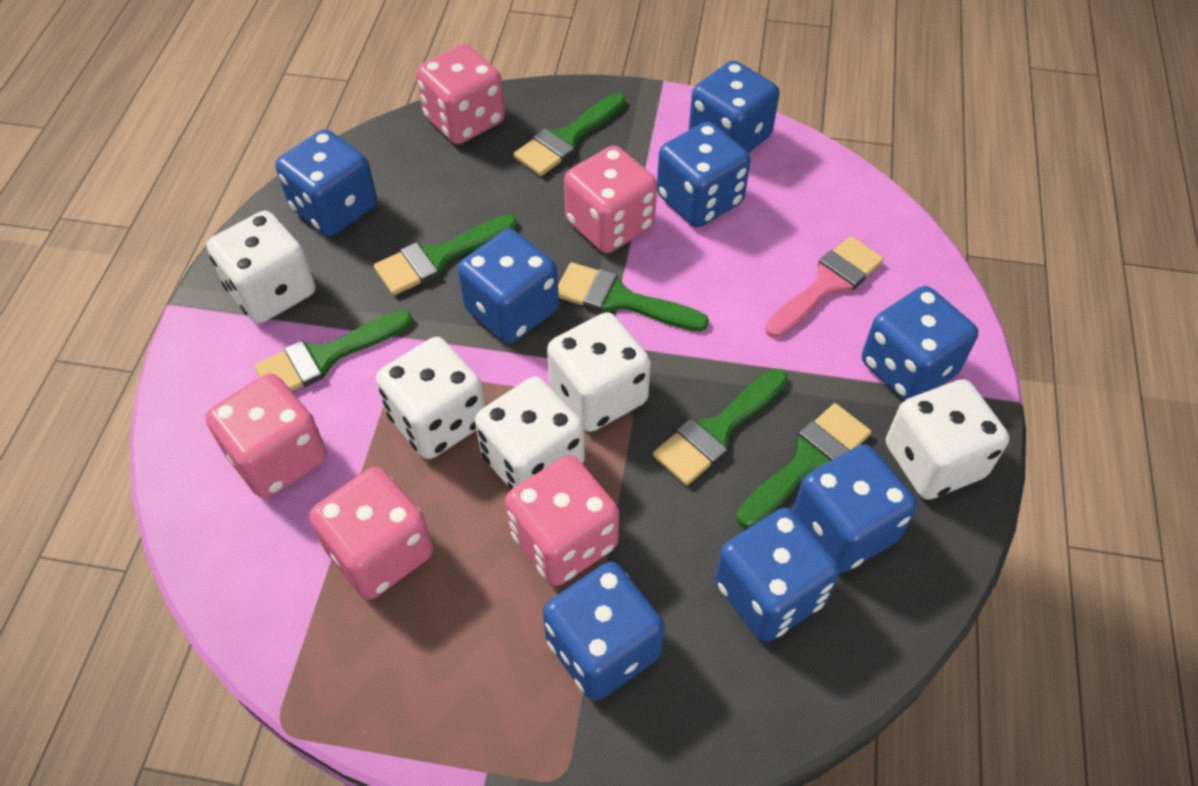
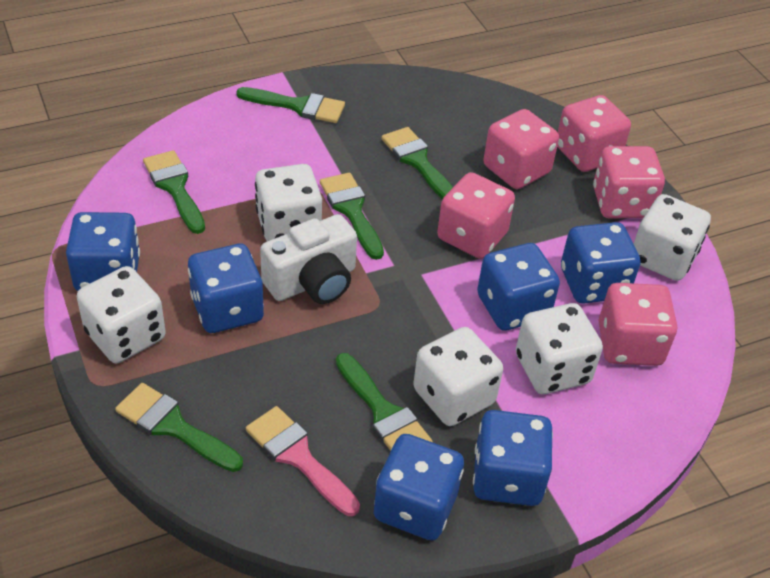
blue dice: [275,129,377,236] [458,229,559,344] [543,562,665,701] [657,121,751,227] [689,60,779,153] [715,508,840,642] [792,444,917,573] [862,286,978,401] = 8 -> [66,212,140,291] [188,244,264,333] [374,434,464,540] [473,410,553,506] [477,243,560,331] [561,222,640,304] = 6
white camera: none = 0 -> [260,214,357,304] = 1

